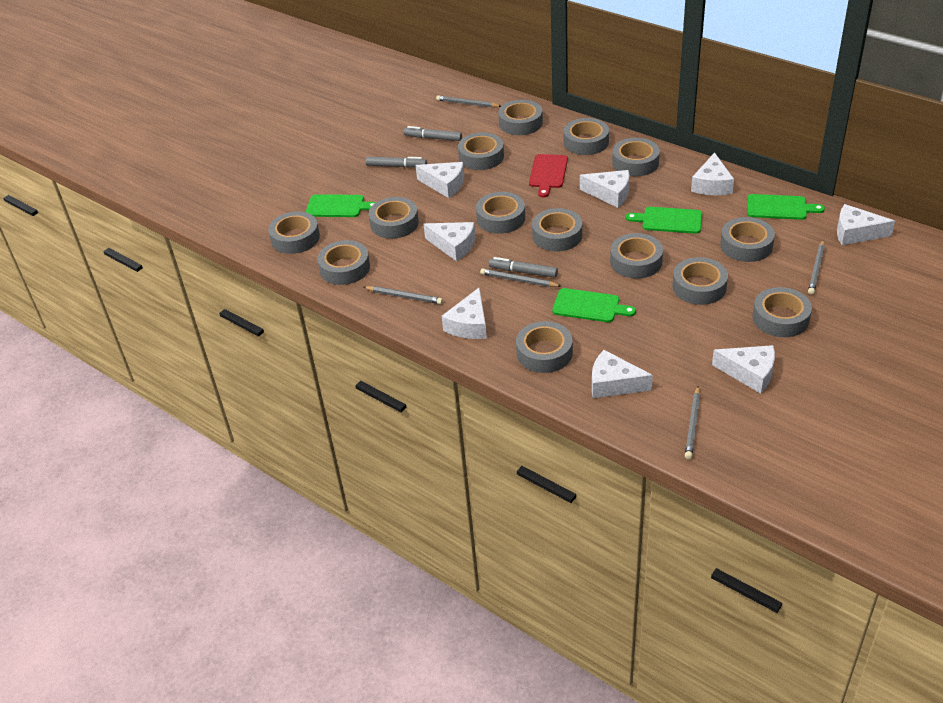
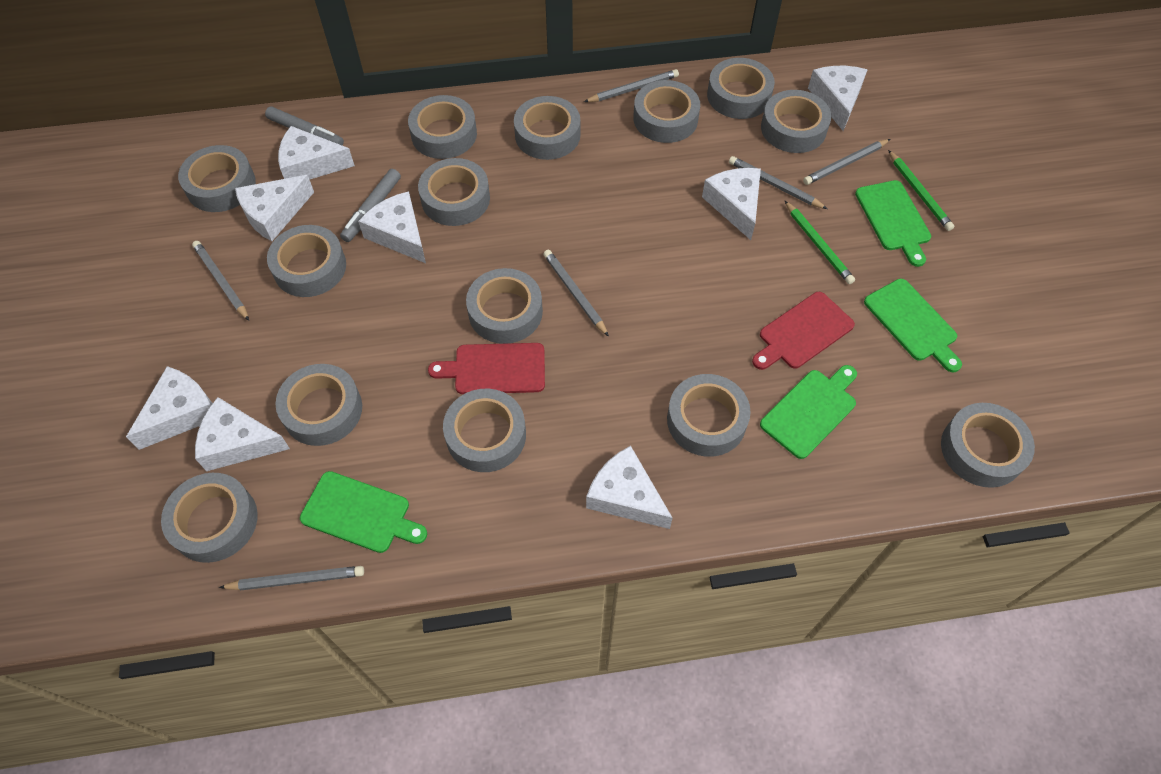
green pencil: none = 0 -> [785,201,855,284] [888,150,954,231] = 2
grey marker: [365,157,427,168] [403,126,462,141] [489,257,558,278] = 3 -> [265,106,344,146] [340,169,401,242] = 2
grey pencil: [363,286,443,304] [436,95,501,108] [480,268,561,287] [685,386,700,459] [808,240,825,295] = 5 -> [192,241,249,321] [219,566,364,590] [543,250,609,337] [584,69,679,102] [729,156,827,209] [803,139,891,185] = 6
red cutting board: [529,154,568,197] = 1 -> [428,343,545,394] [752,292,855,370] = 2

